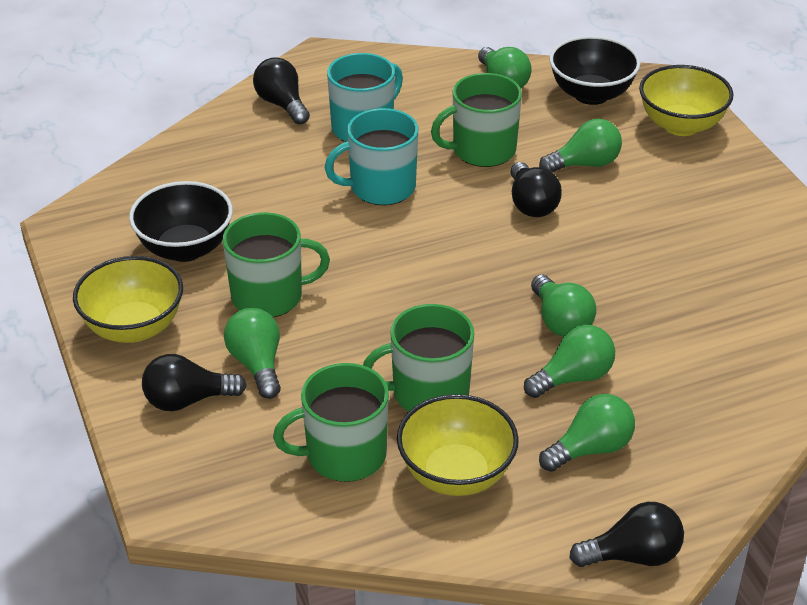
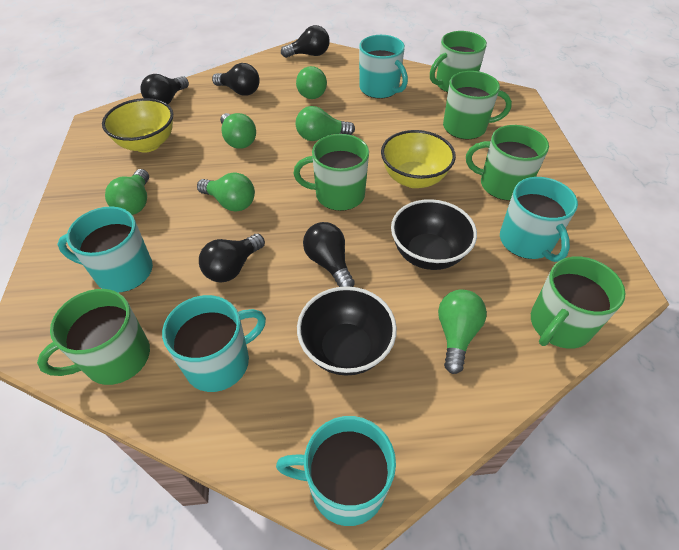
black light bulb: [142,354,247,411] [253,57,310,125] [510,162,562,217] [569,502,684,567] = 4 -> [140,74,189,104] [199,234,265,282] [212,63,260,96] [281,25,330,58] [303,222,355,287] = 5
green mug: [223,212,330,317] [273,363,389,482] [363,304,474,411] [431,73,522,167] = 4 -> [37,289,150,385] [293,134,369,211] [430,31,487,92] [443,71,512,139] [466,125,549,201] [531,256,626,349] = 6
turquoise mug: [325,108,418,205] [327,53,403,142] = 2 -> [57,206,153,292] [162,295,266,392] [276,416,396,526] [359,35,408,98] [500,177,578,262] = 5
yellow bowl: [73,256,183,343] [397,394,519,496] [639,65,733,136] = 3 -> [102,98,173,153] [381,130,456,188] = 2

